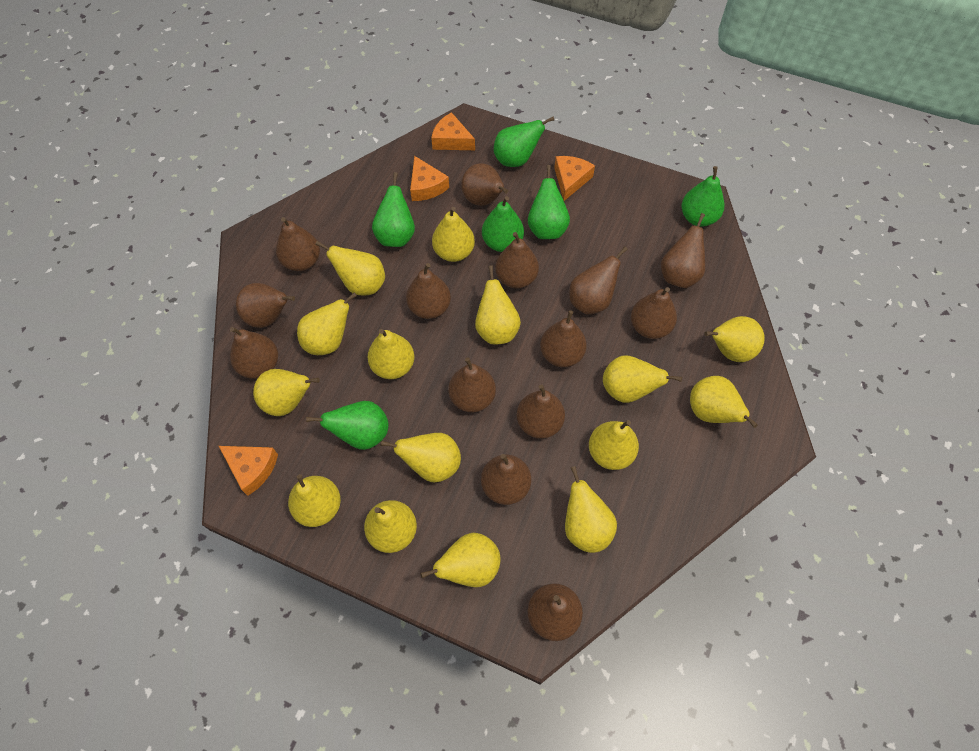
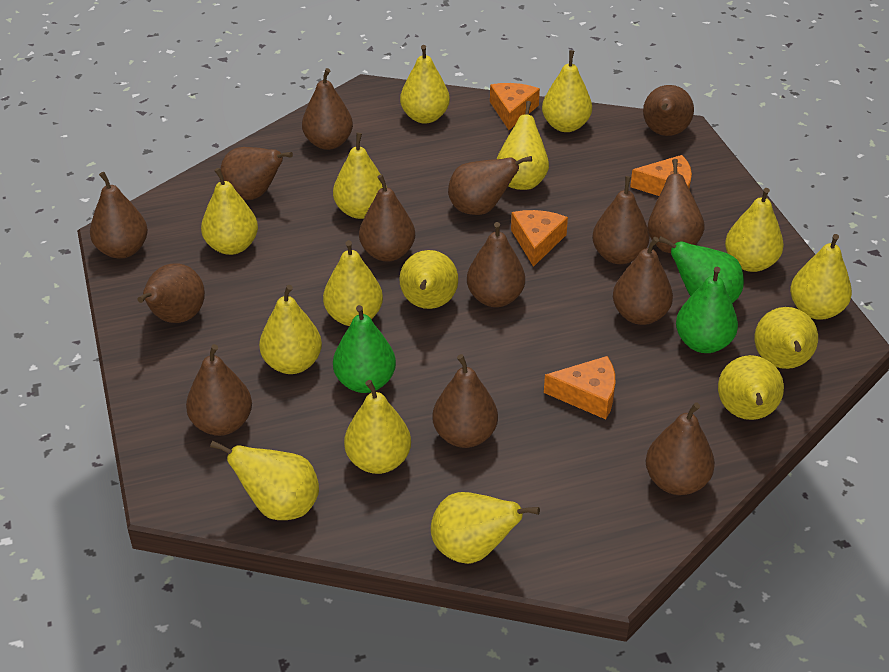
green pear: [306,401,389,450] [372,172,415,247] [482,196,524,252] [494,116,554,167] [528,165,570,239] [681,166,724,227] = 6 -> [333,305,396,393] [658,236,744,303] [676,267,738,353] = 3

